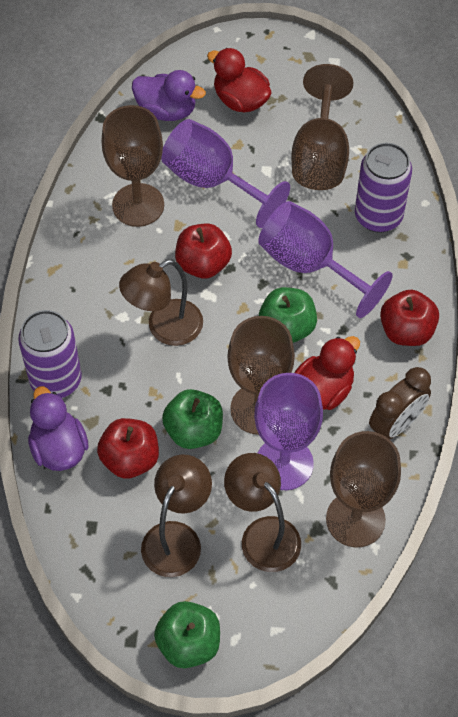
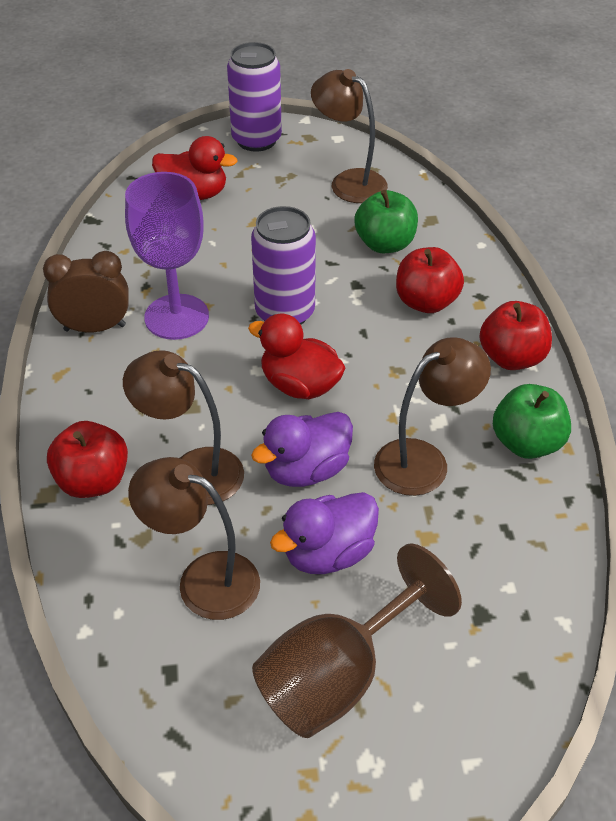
brown goblet: [101,105,164,227] [227,316,295,435] [291,64,353,190] [326,431,401,548] = 4 -> [252,543,462,738] = 1
brown lamp: [119,259,203,346] [141,454,212,577] [224,453,301,572] = 3 -> [123,350,244,505] [128,457,260,620] [311,69,388,203] [374,337,491,496] = 4
green apple: [154,601,220,668] [162,389,223,449] [259,287,317,343] = 3 -> [354,190,418,253] [493,384,571,459] = 2
purple goblet: [161,119,290,228] [254,373,323,490] [258,201,393,318] = 3 -> [125,172,209,340] = 1

